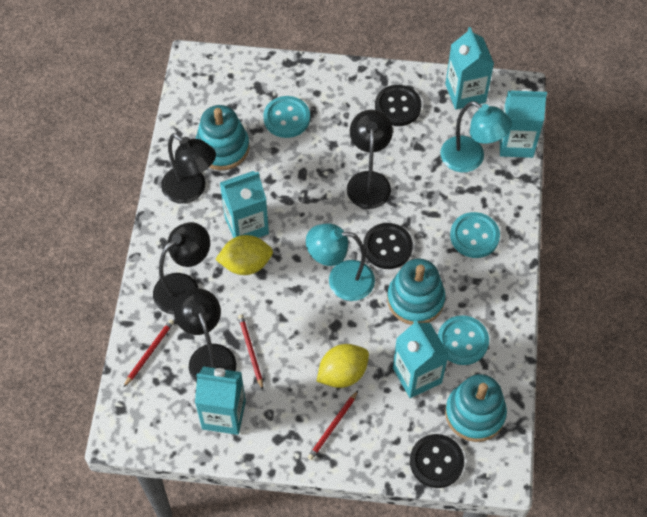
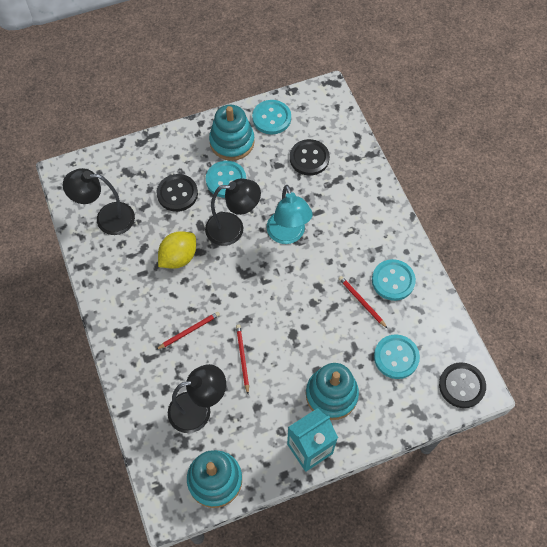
black lamp: [153,222,210,314] [161,133,216,204] [174,288,236,383] [347,110,393,209] = 4 -> [63,168,135,235] [168,364,226,433] [205,179,261,246] = 3
turquoise button: [263,96,310,138] [438,315,489,365] [450,212,500,258] = 3 -> [206,161,246,198] [252,100,291,135] [372,259,416,301] [374,334,420,379] = 4
turquoise carton: [195,366,246,435] [220,171,269,238] [393,320,449,398] [445,27,494,110] [500,88,547,158] = 5 -> [287,408,338,472] = 1
turquoise lamp: [306,223,375,301] [440,101,512,172] = 2 -> [266,185,313,244] = 1
yellow lemon: [215,235,273,275] [317,344,369,388] = 2 -> [158,231,196,269] = 1

